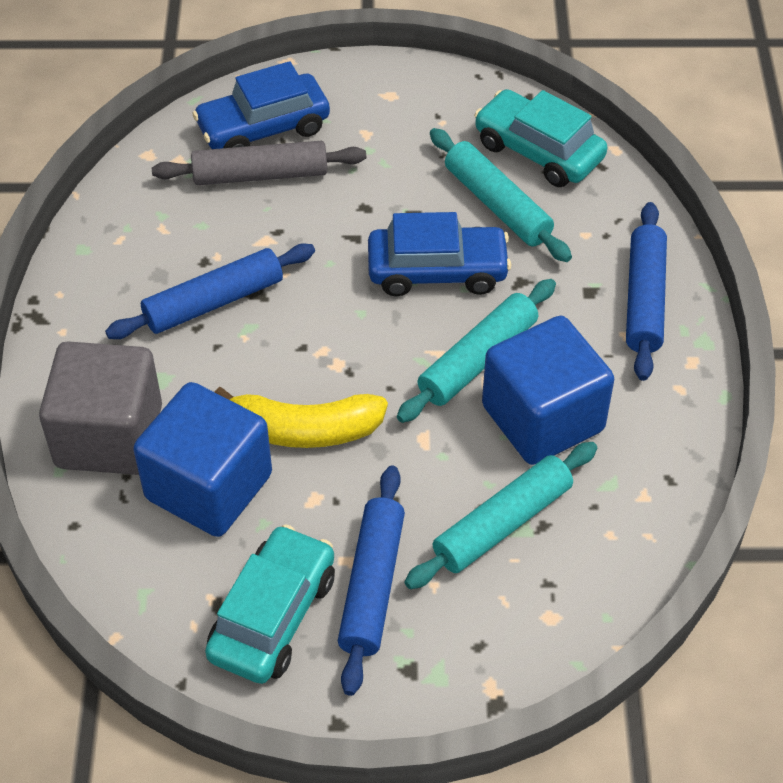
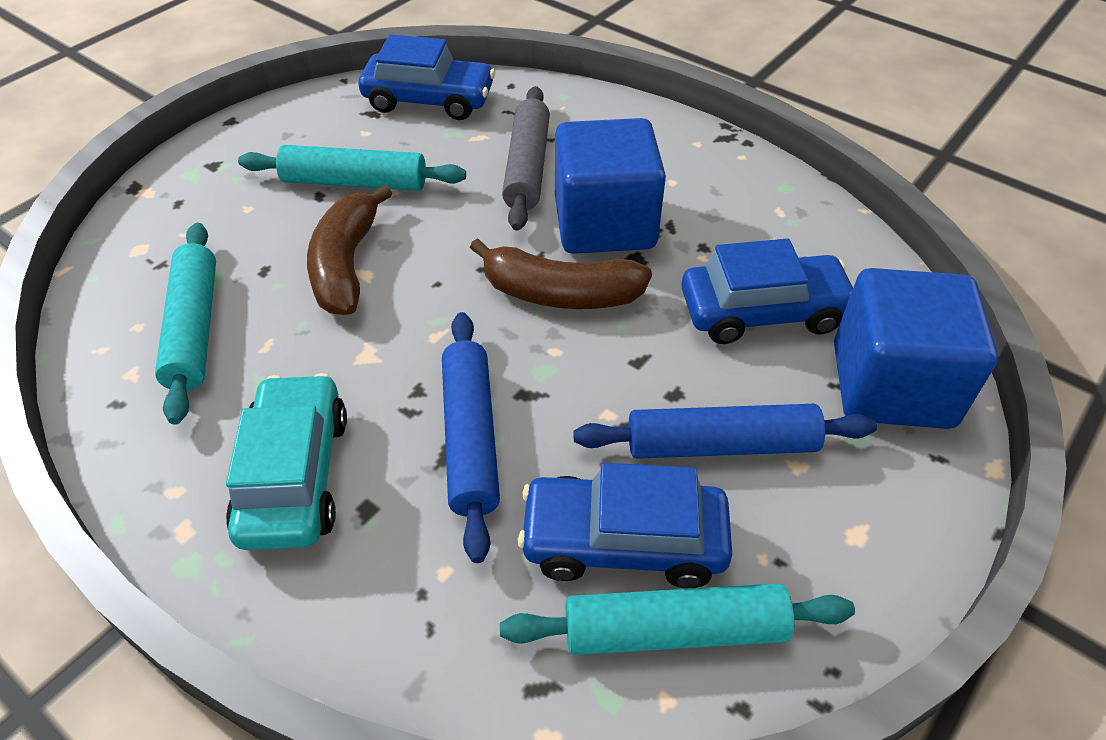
blue car: [192,61,330,149] [368,212,512,296] = 2 -> [358,34,495,120] [518,463,732,588] [681,238,853,344] = 3
blue rolling pin: [105,243,315,339] [338,465,405,696] [626,202,667,381] = 3 -> [442,312,500,563] [573,404,877,459] = 2
brown banana: none = 0 -> [307,185,393,315] [470,238,652,309] = 2
grey cube: [39,341,162,475] = 1 -> none = 0
turquoise car: [205,524,335,684] [474,89,607,187] = 2 -> [226,373,347,550] = 1
yellow banana: [215,387,388,448] = 1 -> none = 0

